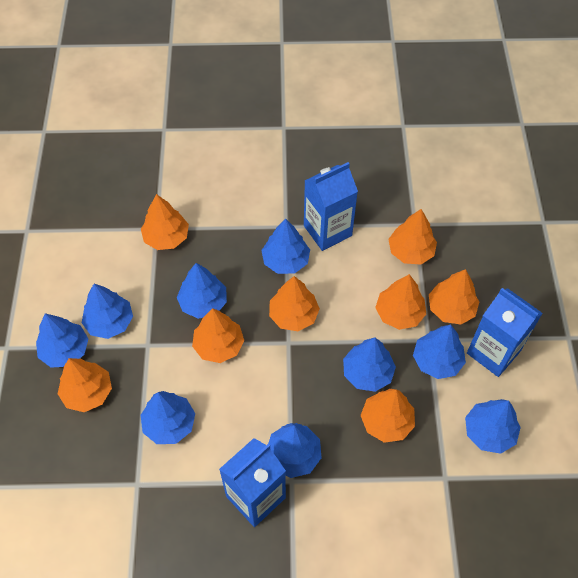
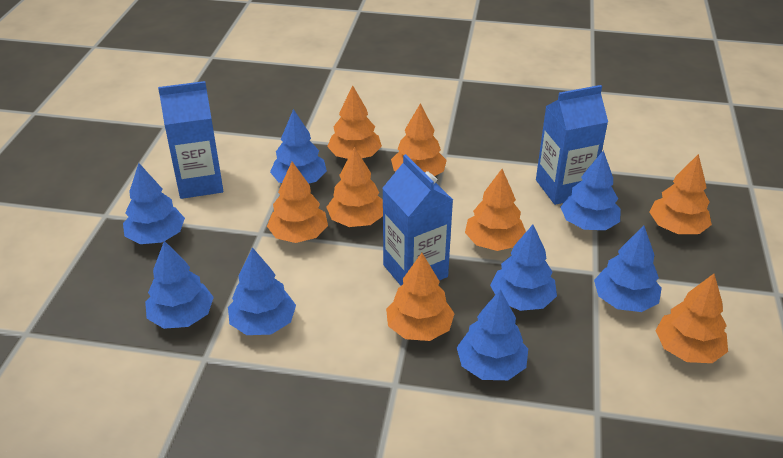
blue tree: [36,313,89,368] [82,284,133,339] [141,391,195,444] [177,263,227,319] [261,219,310,274] [268,423,322,478] [343,337,396,392] [413,324,466,379] [465,399,521,454] = 9 -> [123,163,185,244] [145,241,214,329] [228,247,296,335] [270,109,327,184] [457,289,528,380] [490,225,557,311] [561,150,621,230] [594,226,662,312] = 8

